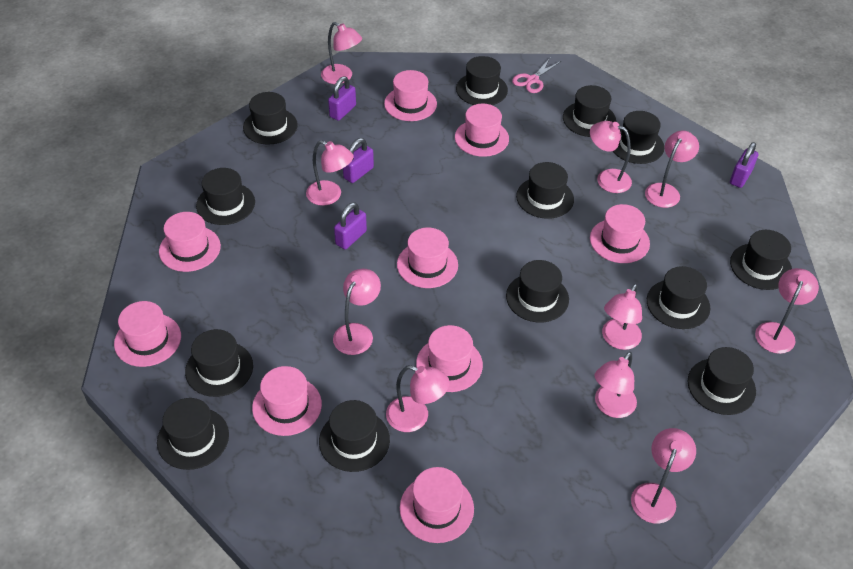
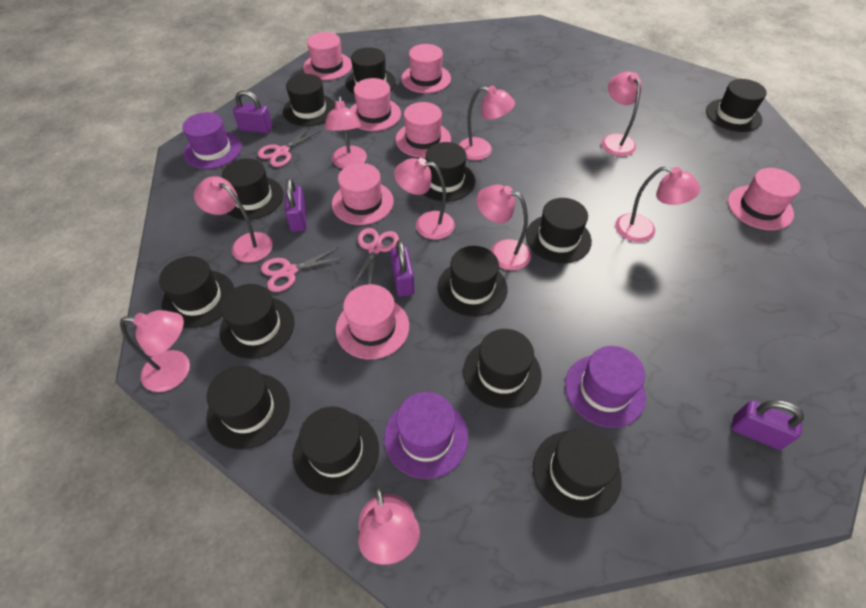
pink hat: [114,301,181,367] [159,212,221,272] [252,366,322,436] [384,70,437,121] [397,227,458,288] [400,467,474,543] [416,325,483,392] [455,104,509,157] [590,204,650,263] = 9 -> [303,32,352,80] [332,163,394,225] [335,284,409,359] [350,78,401,131] [395,102,451,158] [401,44,451,93] [728,168,800,230] = 7
pink lamp: [306,140,354,206] [321,22,362,84] [333,269,381,355] [386,365,450,432] [590,121,632,193] [594,352,637,418] [602,284,642,350] [631,428,696,524] [645,130,699,208] [755,268,819,354] = 10 -> [120,310,190,392] [194,176,273,263] [324,96,367,169] [358,485,420,565] [394,158,455,240] [458,86,515,160] [476,184,531,270] [601,71,642,156] [615,166,700,242] = 9
pink scissors: [512,57,561,93] = 1 -> [258,126,321,167] [261,247,344,292] [352,228,399,288] = 3
purple hat: none = 0 -> [182,112,242,169] [384,392,469,479] [565,346,646,428] = 3

